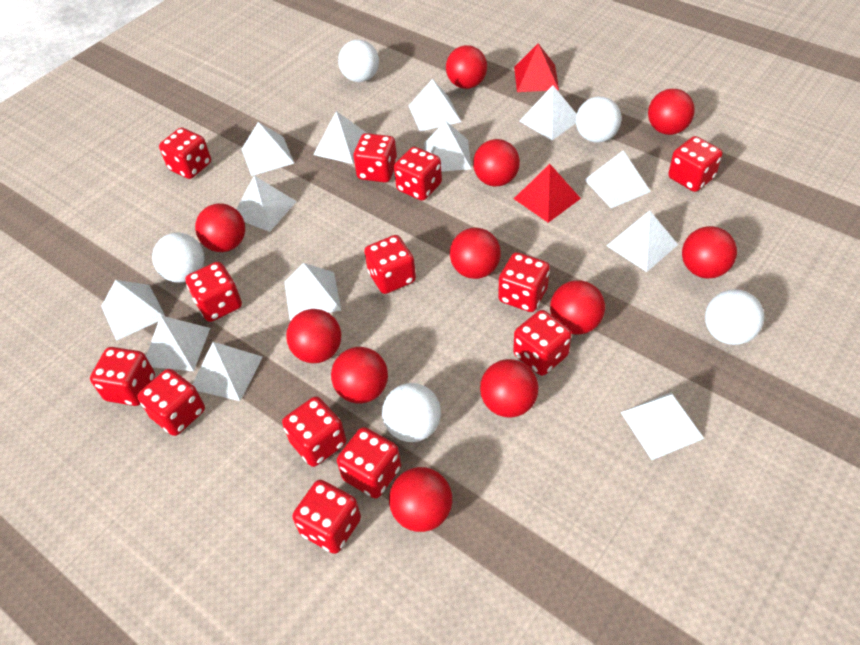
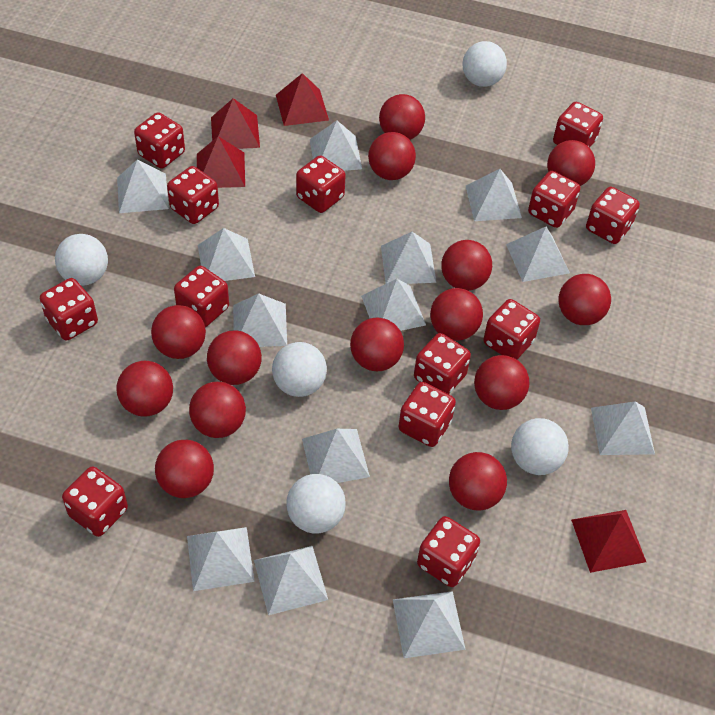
red ball: [195,203,245,252] [286,309,341,363] [331,347,388,404] [389,467,452,532] [446,45,487,89] [450,227,501,279] [473,139,520,186] [480,359,538,418] [550,280,605,334] [648,89,695,135] [682,226,737,278] = 11 -> [117,361,173,417] [151,305,206,359] [155,440,214,498] [189,382,246,438] [207,330,262,385] [350,318,404,371] [368,132,416,180] [379,94,425,140] [430,288,483,341] [441,240,492,291] [449,452,507,511] [474,355,529,410] [547,140,595,186] [558,274,611,325] = 14
red pyramid: [514,43,559,92] [514,164,581,223] = 2 -> [197,136,245,188] [211,98,260,149] [276,73,329,126] [571,510,646,573] = 4

